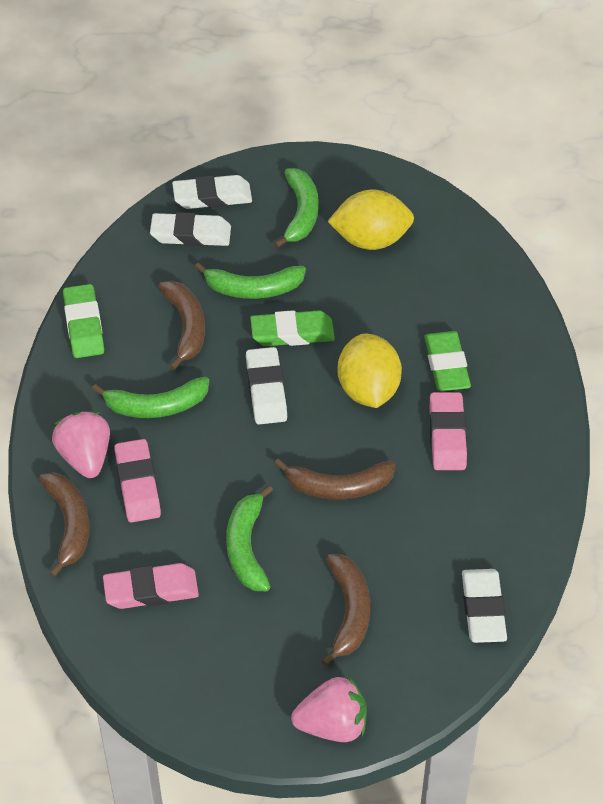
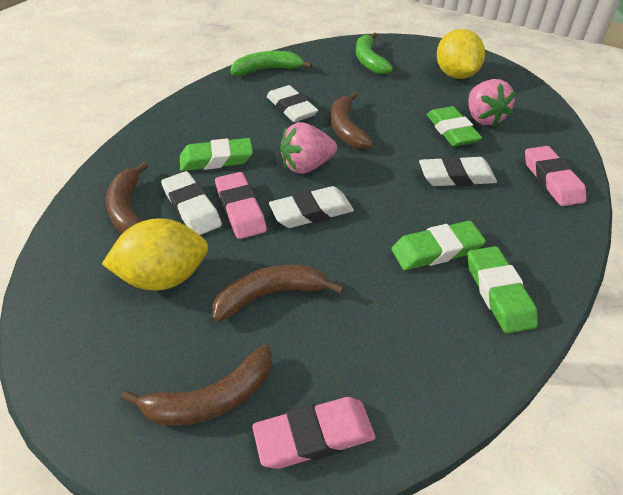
green banana: [92,377,209,418] [195,262,306,299] [226,485,273,591] [274,168,319,248] = 4 -> [230,51,312,76] [356,32,393,74] = 2
green eraser: [63,284,104,358] [250,310,335,346] [424,331,471,391] = 3 -> [180,138,253,171] [391,221,486,270] [427,106,482,147] [468,246,538,334] = 4

